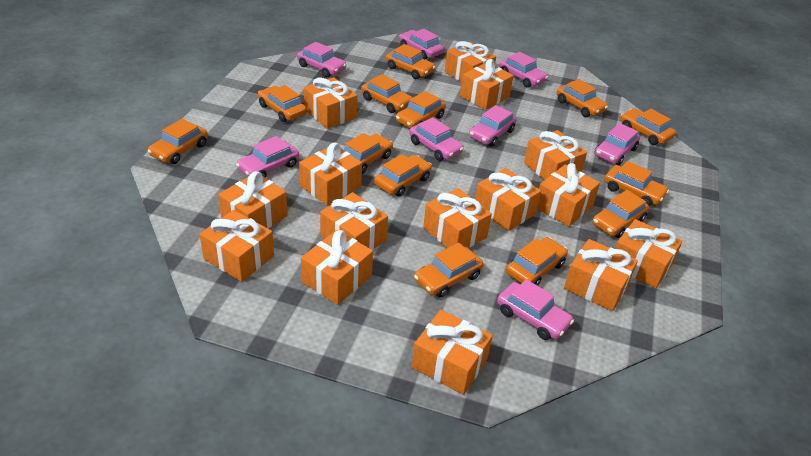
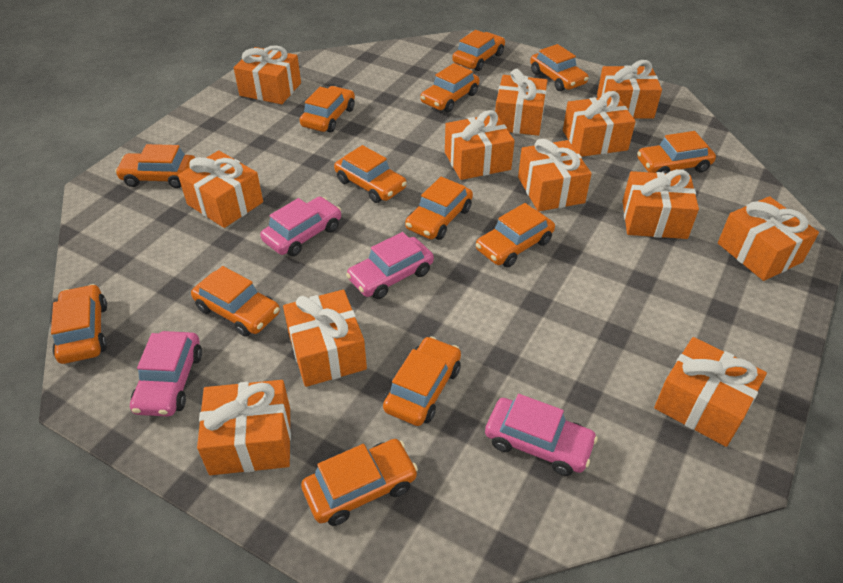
orange gift: [200,210,274,282] [218,171,288,229] [299,142,362,206] [301,230,373,305] [304,77,358,129] [320,192,388,250] [412,310,493,395] [423,188,492,248] [445,41,496,82] [460,59,514,110] [475,168,541,231] [524,130,587,180] [537,163,600,227] [564,239,638,311] [615,219,683,288] = 15 -> [178,150,263,228] [197,380,291,475] [234,45,301,104] [283,290,367,387] [445,110,515,180] [495,69,548,136] [518,139,592,211] [563,91,636,157] [597,60,662,119] [623,169,699,239] [654,337,767,447] [718,196,819,281] = 12
pink car: [236,136,299,178] [297,42,347,77] [399,29,444,59] [409,117,464,161] [469,105,517,146] [497,279,574,340] [499,52,548,88] [594,123,640,165] = 8 -> [130,331,202,417] [260,197,341,256] [346,232,434,299] [485,394,598,476] = 4

